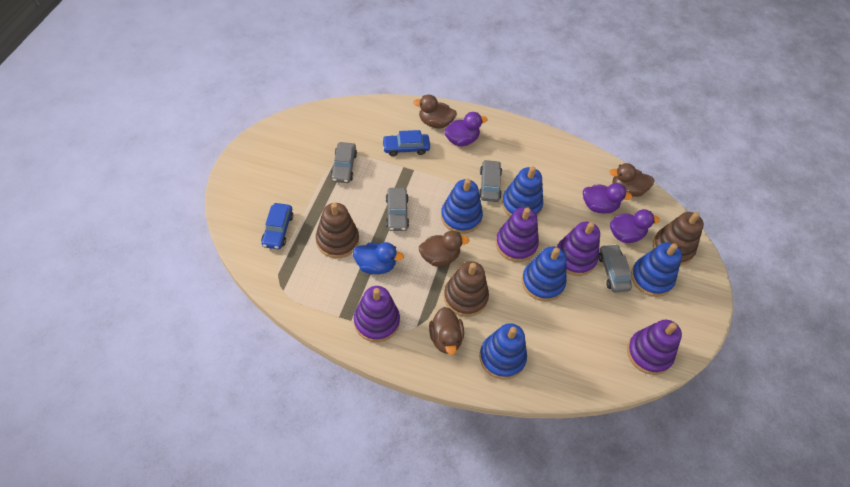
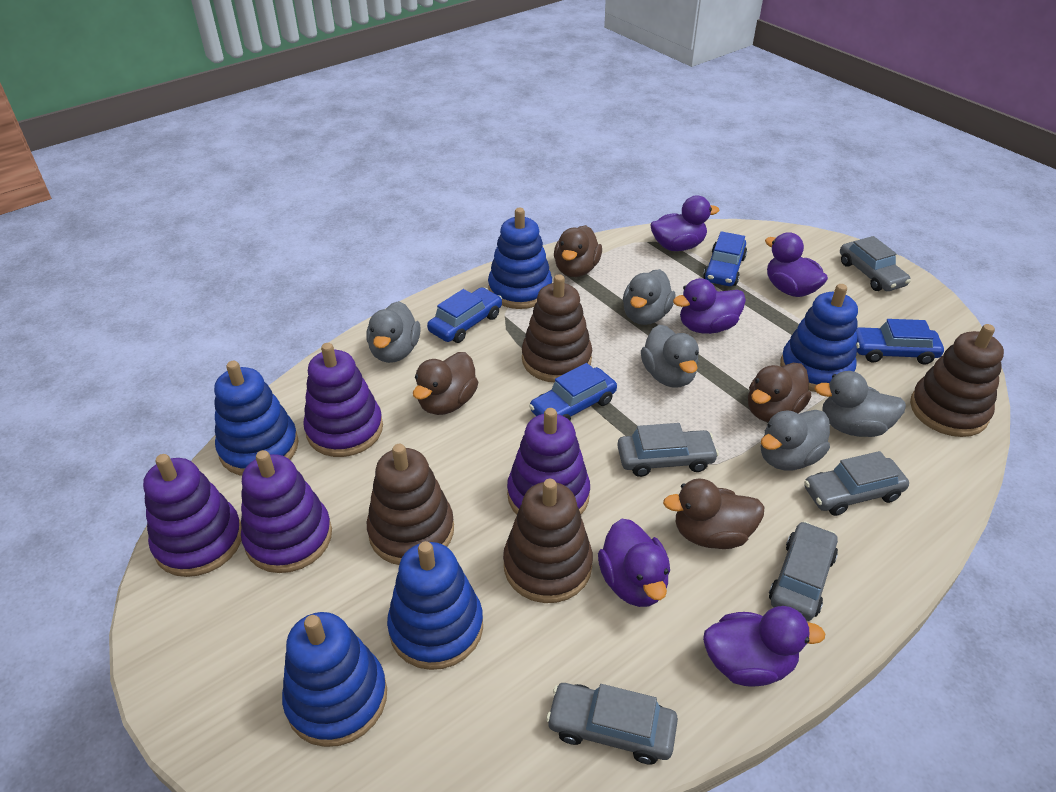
blue car: [261,203,293,249] [382,130,430,156] = 2 -> [427,287,502,343] [529,363,617,421] [703,231,747,286] [856,319,944,365] = 4
blue duck: [353,242,404,274] = 1 -> none = 0
brown stacking toy: [316,203,359,258] [444,261,489,317] [653,212,704,265] = 3 -> [367,444,454,565] [503,479,593,603] [522,274,592,382] [910,324,1004,437] = 4
grey car: [330,142,357,183] [386,188,409,231] [479,160,502,202] [599,244,632,292] = 4 -> [546,683,678,764] [617,423,719,477] [769,521,838,621] [804,451,909,516] [840,236,911,291] = 5
grey duck: none = 0 -> [366,301,421,363] [623,269,675,325] [641,325,699,388] [761,410,830,470] [814,371,906,437] = 5
purple duck: [444,112,487,146] [583,183,632,213] [610,209,660,243] = 3 -> [598,519,670,607] [650,196,719,251] [673,278,746,334] [703,606,825,687] [765,232,828,297] = 5

